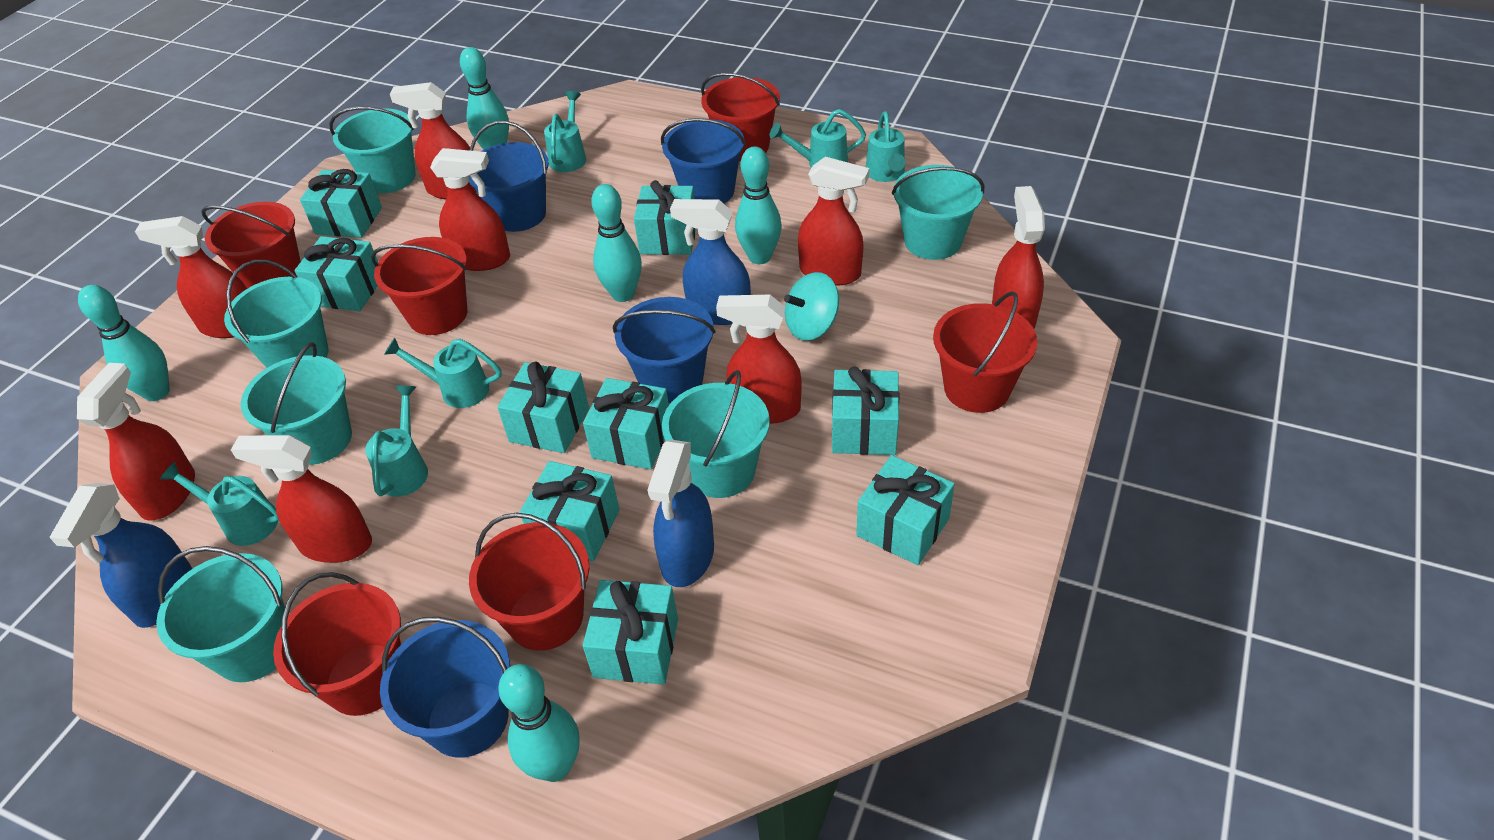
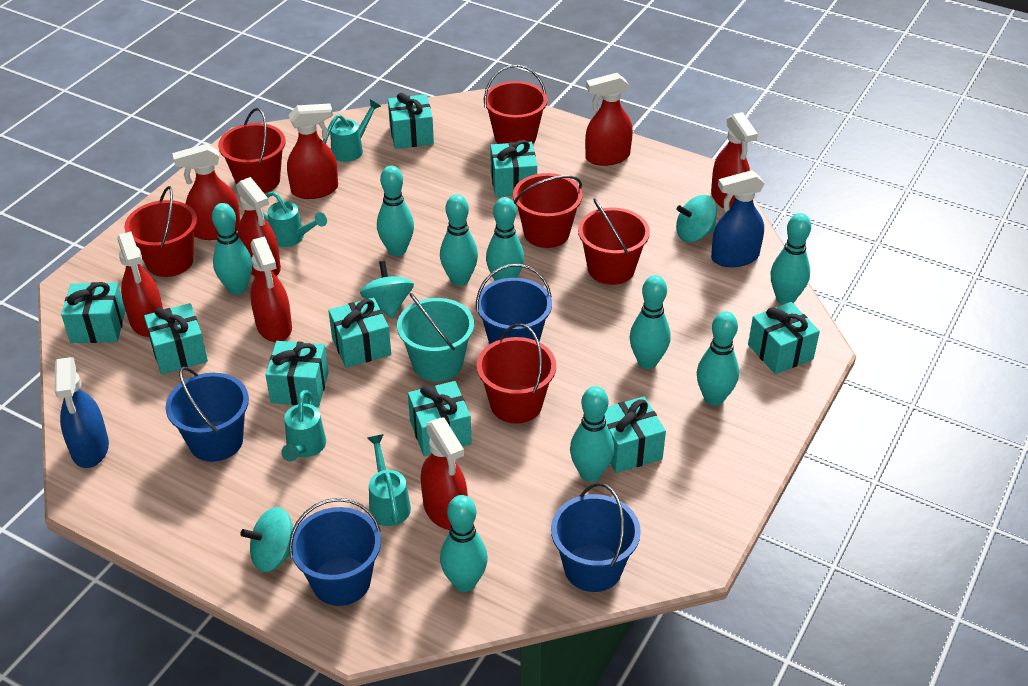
blue spray bottle: [49,483,192,628] [648,440,714,587] [670,199,751,325] = 3 -> [55,357,109,468] [711,170,765,267] = 2
turquoise bowling pin: [78,285,170,401] [460,47,509,150] [498,664,580,782] [591,184,642,302] [735,146,782,264] = 5 -> [212,203,252,295] [377,166,414,256] [440,194,478,286] [440,495,488,592] [486,197,524,281] [570,386,614,482] [630,275,671,369] [697,311,739,406] [771,213,811,305] = 9
turquoise bucket: [156,546,285,682] [224,260,328,368] [241,342,352,465] [330,106,416,193] [662,370,770,498] [892,165,984,260] = 6 -> [397,293,474,382] = 1
turquoise spinning top: [784,272,839,341] = 1 -> [240,507,293,572] [360,261,414,318] [676,195,717,242] = 3
turquoise watering can: [160,461,279,546] [365,385,428,497] [384,338,502,408] [544,91,586,172] [769,109,866,168] [866,111,905,182] = 6 -> [262,192,327,247] [281,390,326,461] [323,99,381,162] [367,434,411,526] = 4

